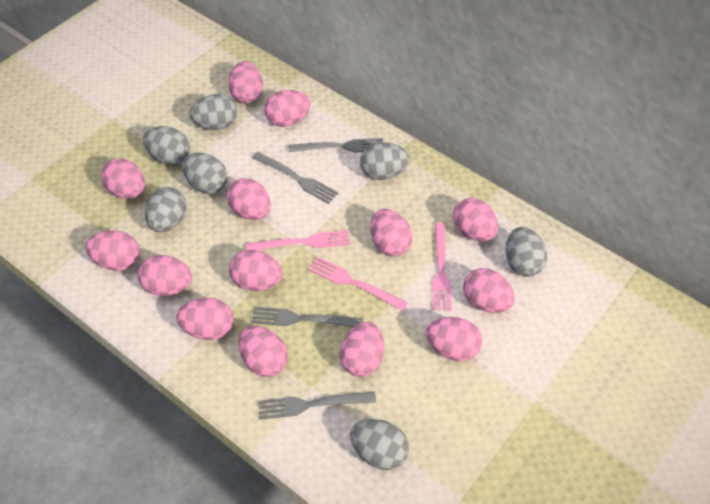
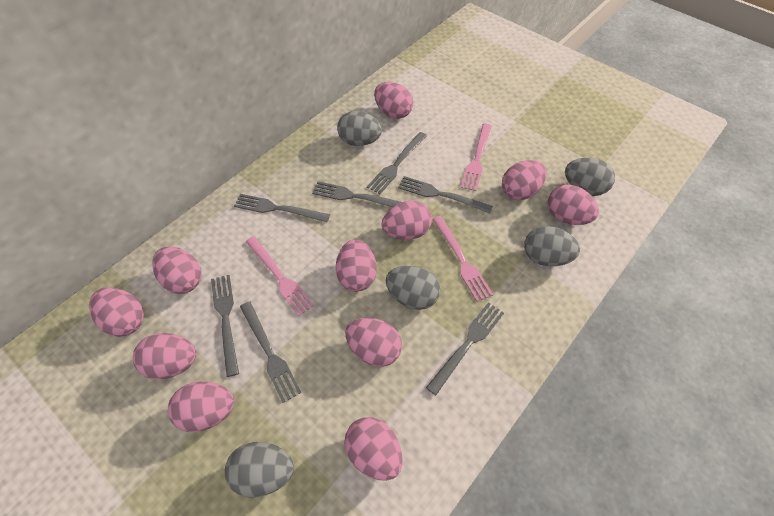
grey egg: [143,126,190,165] [145,187,187,232] [182,153,228,194] [189,94,237,130] [350,419,409,470] [360,142,409,180] [506,227,547,277] = 7 -> [224,442,294,497] [337,111,382,146] [386,266,440,310] [524,226,580,266] [565,158,615,196] = 5
grey fork: [252,152,338,204] [252,307,363,327] [258,391,376,420] [288,138,383,152] = 4 -> [211,275,239,377] [234,194,330,222] [240,301,302,403] [312,181,402,207] [367,132,427,194] [398,176,493,213] [426,302,504,395] = 7
pink egg: [85,230,140,271] [101,158,145,199] [138,255,192,296] [176,298,234,340] [226,178,271,220] [228,61,263,103] [229,250,282,291] [238,326,288,377] [264,90,311,127] [340,322,384,377] [370,209,412,257] [426,317,482,361] [453,198,498,241] [463,268,515,313] = 14 -> [89,287,144,337] [133,333,196,379] [152,246,202,294] [168,382,234,432] [336,239,377,292] [344,417,402,481] [345,318,402,367] [374,82,413,119] [382,201,432,240] [502,160,547,200] [548,185,599,225] = 11

